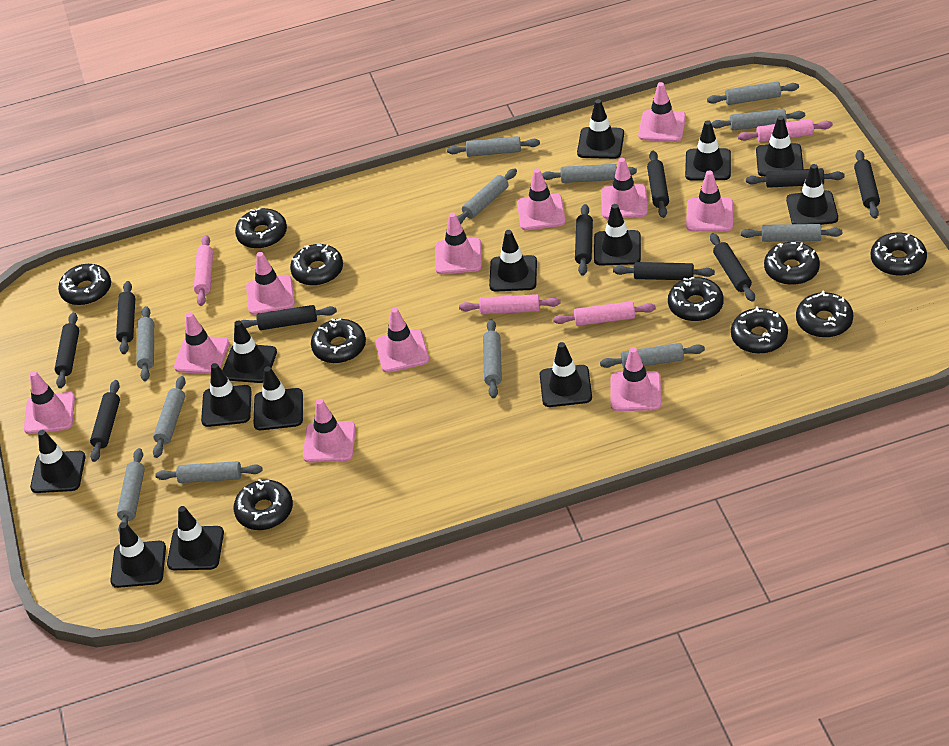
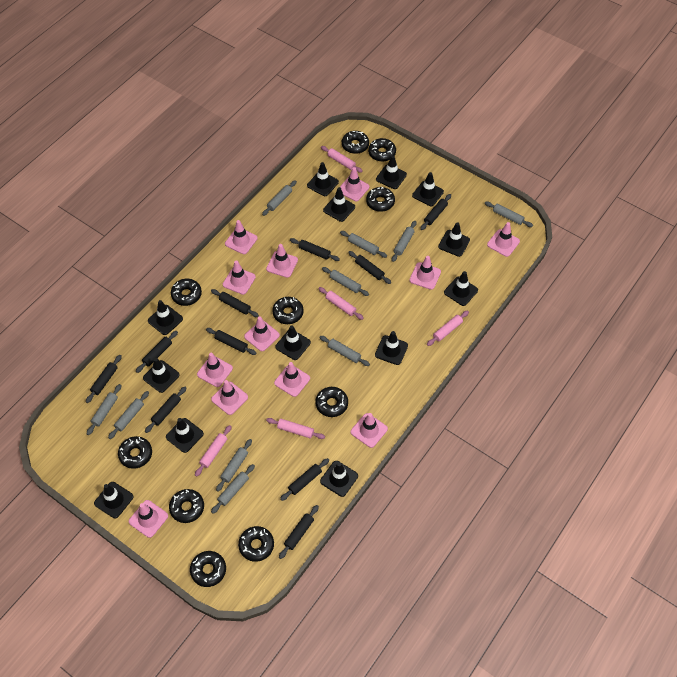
grey rolling pin: [117,448,145,533] [136,306,154,381] [153,376,186,458] [155,461,263,483] [447,136,540,157] [457,168,517,224] [483,319,502,398] [542,164,637,183] [600,343,705,369] [707,81,799,105] [711,109,805,130] [741,224,842,242] = 12 -> [87,384,121,435] [108,391,149,439] [211,464,255,514] [216,439,252,491] [262,180,297,216] [319,336,370,366] [322,267,369,296] [340,231,387,258] [392,221,416,262] [485,201,533,227] = 10
pink rolling pin: [194,235,213,306] [459,294,561,315] [553,301,656,326] [738,119,833,142] = 4 -> [195,425,232,477] [266,418,325,439] [318,287,364,320] [321,146,363,173] [427,310,469,346] = 5
pink traffic cone: [24,371,75,434] [174,312,229,374] [246,252,295,315] [303,399,356,463] [375,308,429,373] [435,213,482,274] [517,168,566,230] [601,158,648,219] [610,347,661,411] [638,82,686,142] [686,170,733,231] = 11 -> [129,500,168,538] [197,353,233,387] [211,380,248,415] [223,260,256,295] [225,220,258,254] [244,316,280,351] [266,244,298,278] [274,362,310,397] [340,167,369,201] [351,413,388,448] [409,256,441,290] [487,222,520,257] = 12

